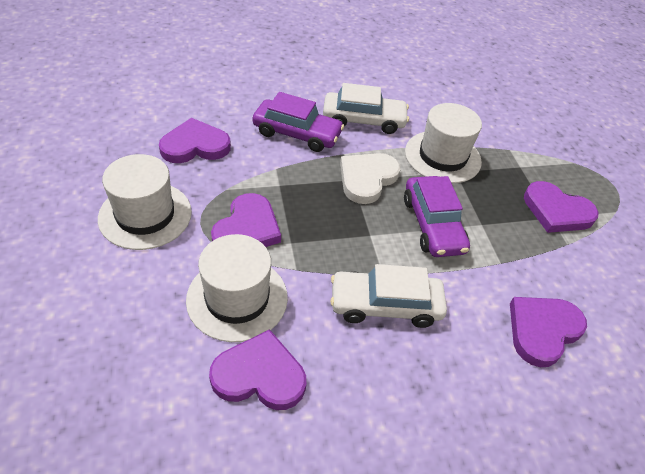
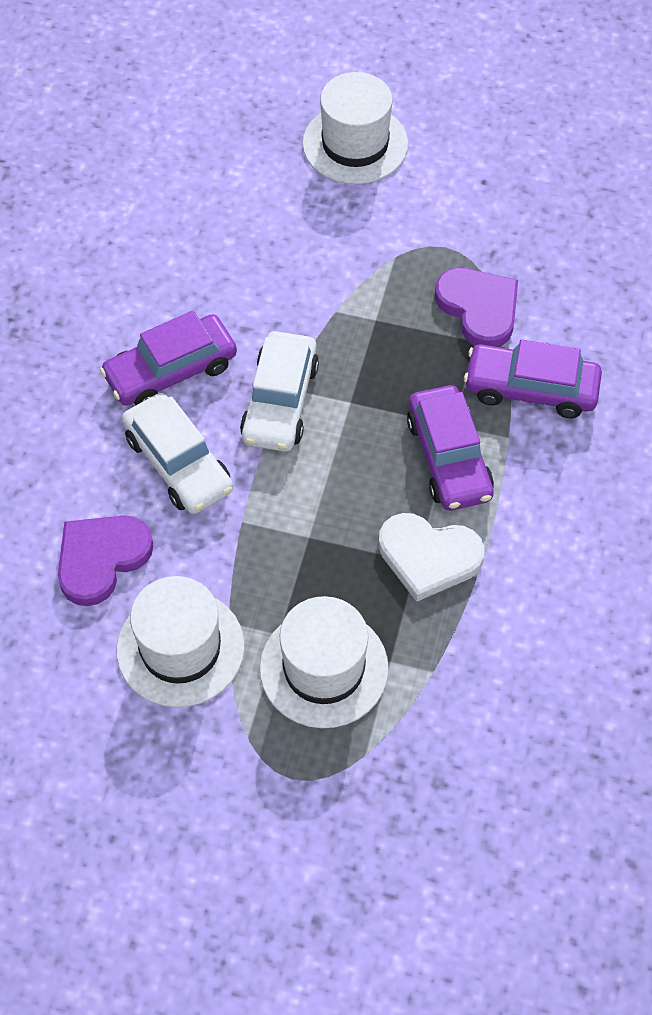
purple car: [253,92,344,152] [404,176,470,257] = 2 -> [100,311,237,405] [407,385,494,510] [464,340,602,418] = 3
purple heart: [159,118,231,163] [209,329,306,410] [211,193,281,247] [510,297,587,367] [524,181,599,233] = 5 -> [58,516,154,606] [435,268,518,346] = 2

